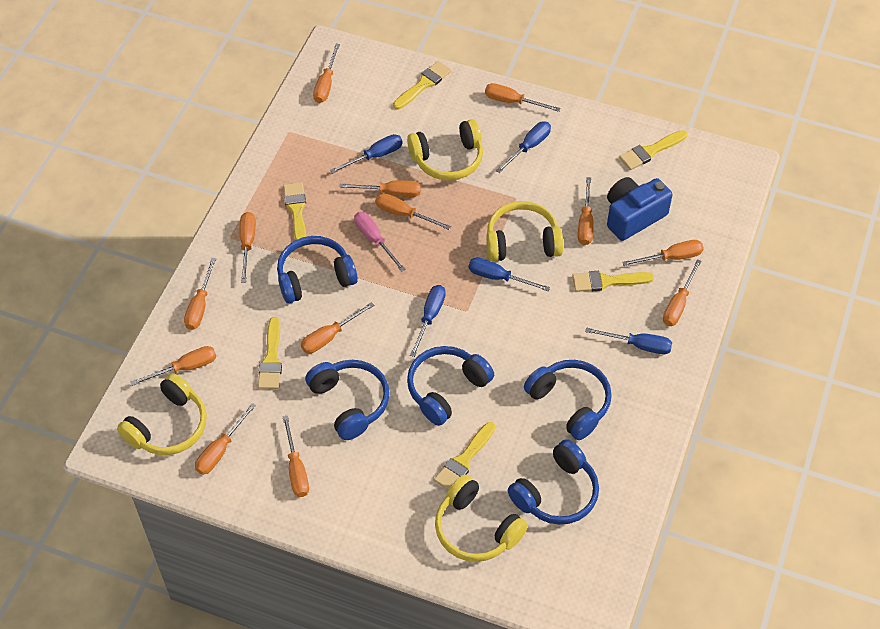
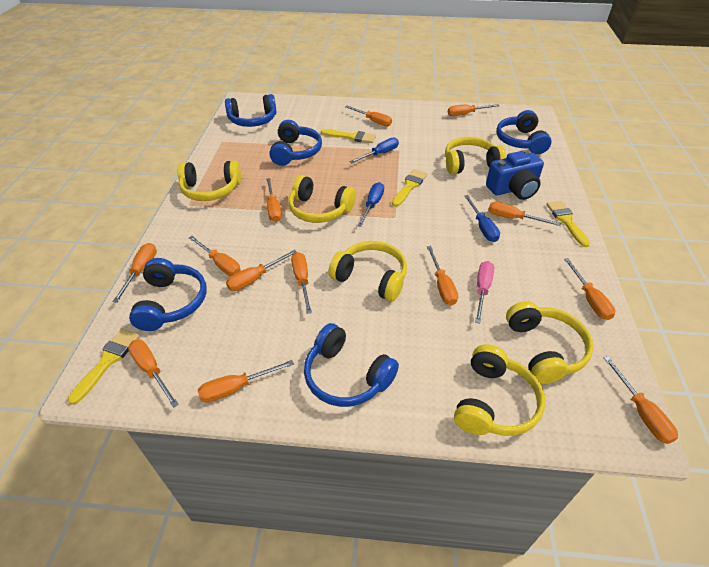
blue screwdriver: [330,134,403,174] [410,285,446,357] [469,257,550,291] [496,122,551,173] [585,327,672,354] = 5 -> [350,138,399,163] [357,182,384,227] [464,195,500,242] = 3
yellow brush: [258,317,282,389] [283,182,306,248] [393,61,451,110] [434,422,495,490] [572,271,654,292] [619,130,687,170] = 6 -> [68,329,140,405] [321,129,376,143] [392,169,428,207] [546,201,590,247] = 4
yellow headphones: [117,373,207,455] [407,119,483,181] [435,475,528,562] [486,201,563,261] = 4 -> [178,161,241,201] [288,175,356,223] [328,241,407,302] [445,137,506,174] [454,344,545,436] [506,301,594,384] = 6

